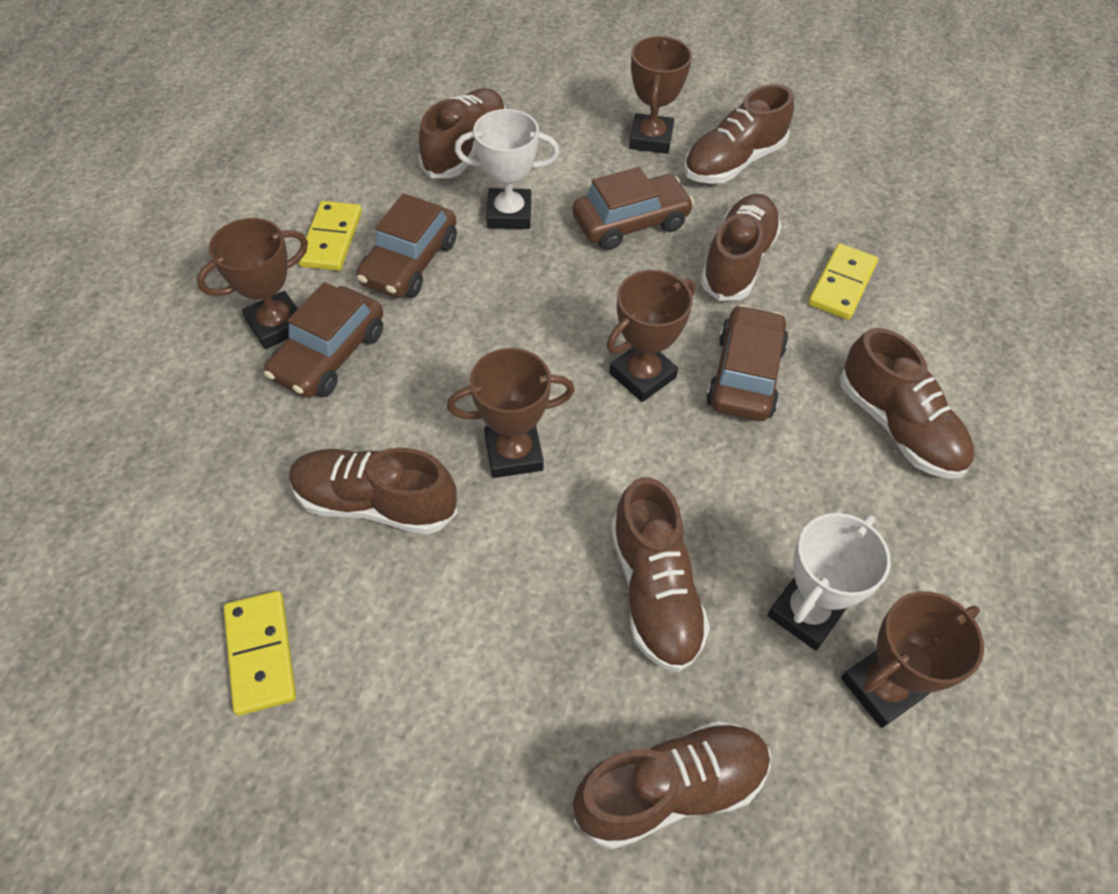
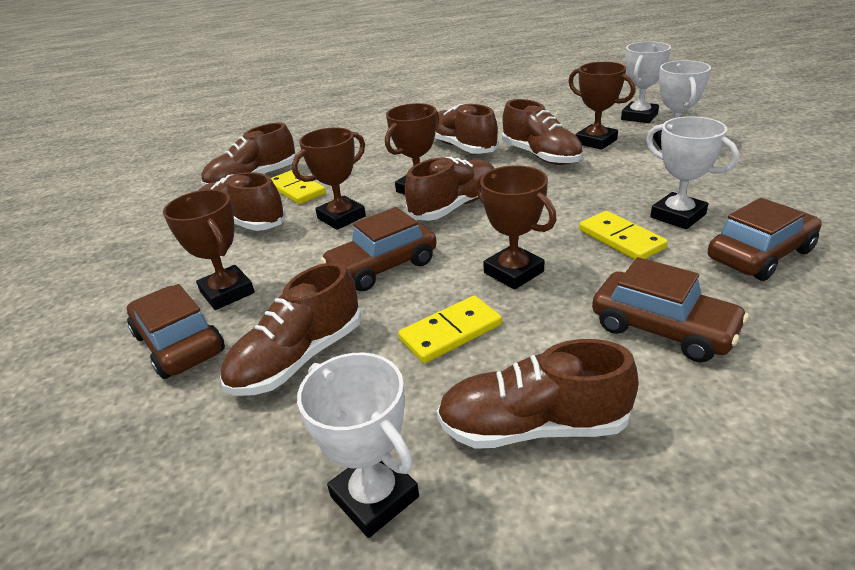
white trophy: [455,109,559,229] [767,513,891,650] = 2 -> [297,353,419,538] [621,42,671,123] [646,117,739,229] [653,60,711,150] = 4

